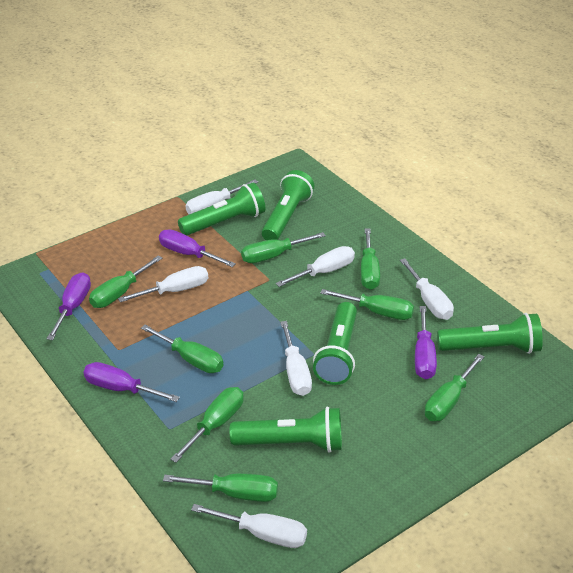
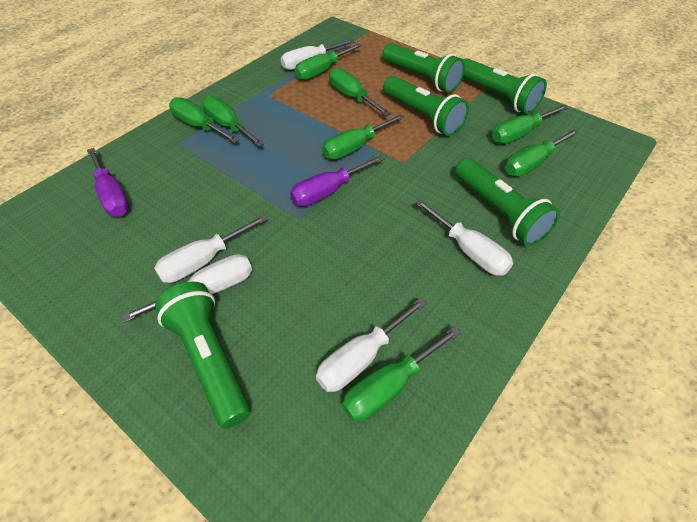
purple screwdriver: [47,273,91,340] [83,362,180,402] [159,229,236,267] [415,306,437,379] = 4 -> [87,148,129,217] [290,155,385,206] = 2
white screwdriver: [118,266,208,302] [186,180,258,214] [191,504,307,548] [276,246,355,287] [280,321,312,396] [400,258,454,320] = 6 -> [121,254,252,323] [154,214,268,283] [280,39,355,70] [316,297,427,392] [415,199,513,276] = 5

